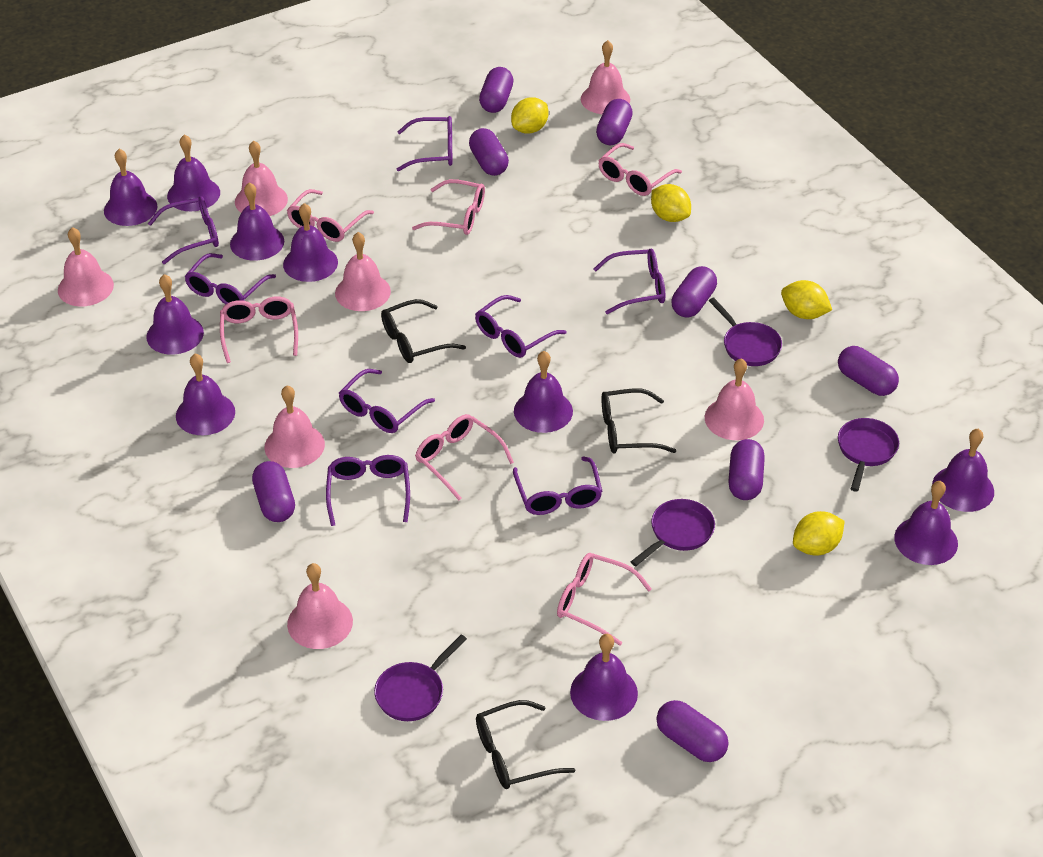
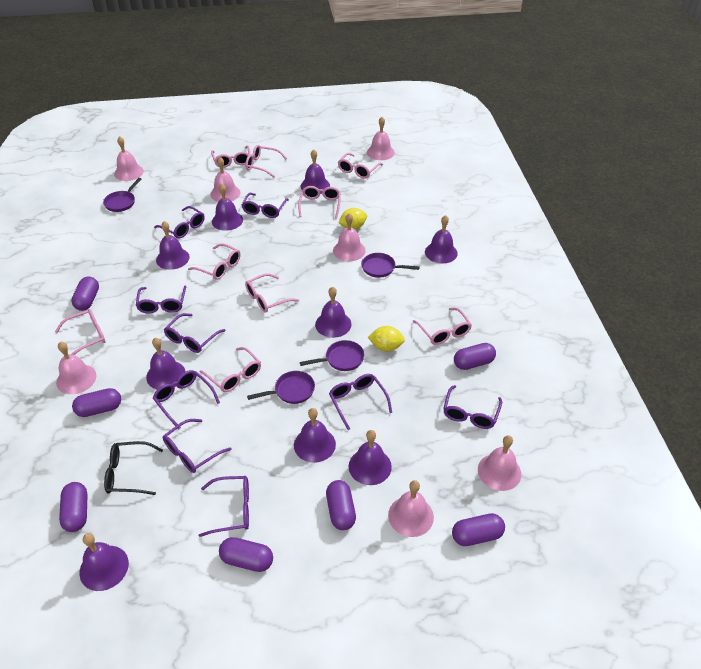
black glasses: [381,299,466,363] [476,700,575,789] [601,388,676,454] = 3 -> [104,441,163,495] = 1
pink glasses: [220,297,298,363] [287,189,374,242] [412,179,485,235] [415,414,514,500] [557,553,652,646] [598,143,682,196] = 6 -> [55,309,106,355] [188,244,241,280] [200,347,261,392] [211,145,251,168] [245,145,287,178] [245,274,299,312] [298,186,341,219] [338,153,383,179] [413,308,472,345] = 9
purple bell: [104,149,157,226] [146,274,204,355] [167,134,220,211] [176,353,235,435] [230,182,284,261] [283,203,338,282] [514,351,573,433] [570,634,638,721] [894,481,958,565] [932,428,994,512] = 10 -> [80,533,129,591] [146,338,185,389] [156,221,190,270] [212,184,243,231] [294,408,336,463] [301,149,330,194] [315,287,351,338] [349,430,392,485] [425,215,458,264] = 9
purple capsule: [252,461,295,522] [469,128,509,176] [479,67,514,113] [596,99,633,145] [656,700,729,762] [672,266,717,318] [728,439,765,500] [838,346,899,396] = 8 -> [59,482,88,532] [71,276,99,311] [72,388,121,417] [219,537,273,572] [326,480,356,530] [452,513,505,546] [454,343,496,370] = 7
purple glasses: [148,196,219,264] [184,253,276,304] [326,455,410,526] [339,369,435,433] [396,116,453,171] [475,295,567,358] [513,457,602,515] [594,249,665,314] = 8 -> [136,285,187,314] [153,370,220,430] [154,206,205,239] [163,419,232,473] [164,313,226,353] [199,476,249,537] [242,193,289,218] [329,374,392,430] [443,385,502,429] = 9
yellow lemon: [511,97,549,134] [651,184,691,222] [781,280,832,319] [793,511,845,556] = 4 -> [338,208,367,229] [368,326,405,351] = 2

